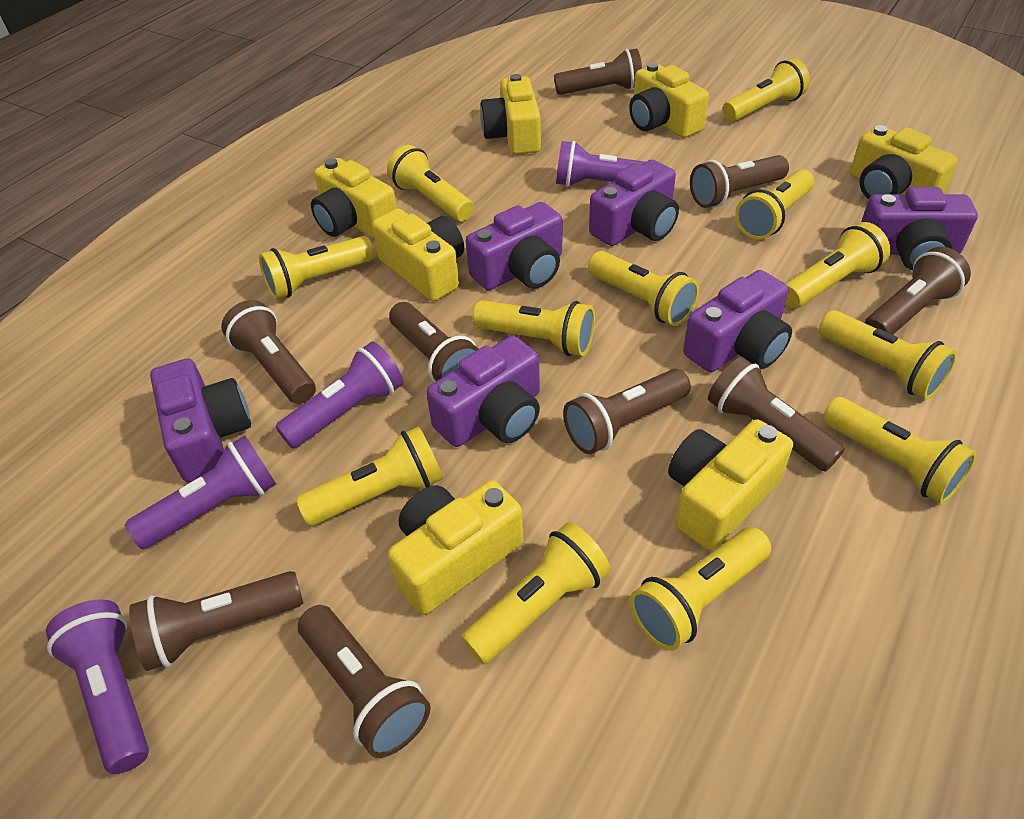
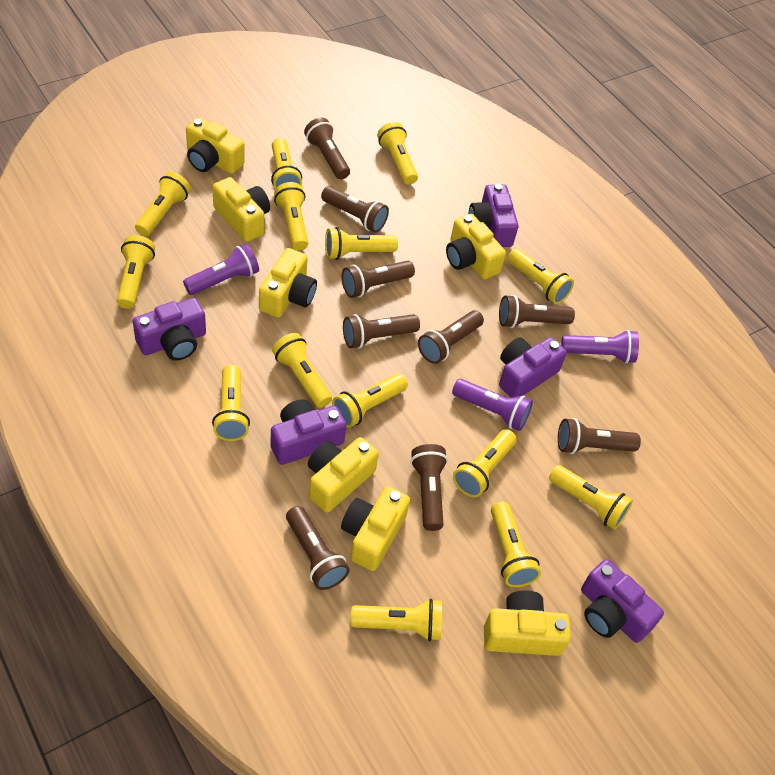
purple camera: [150,358,251,482] [426,336,540,447] [466,202,563,290] [589,160,679,246] [683,270,792,372] [861,187,978,271] = 6 -> [133,298,206,360] [270,399,346,465] [468,183,519,247] [499,337,567,398] [581,559,664,643] = 5
purple flashlight: [46,599,149,774] [125,436,276,549] [275,342,403,448] [556,141,645,187] = 4 -> [183,244,259,295] [452,379,533,431] [561,330,639,363] = 3
yellow flashlight: [259,236,374,299] [296,426,443,526] [387,145,474,221] [461,522,611,664] [472,300,595,356] [588,251,699,326] [630,527,771,651] [723,58,810,122] [735,169,814,239] [786,222,890,308] [819,310,957,400] [823,397,977,504] = 12 -> [117,235,155,309] [135,172,191,236] [212,365,250,441] [271,138,302,189] [272,333,332,408] [274,182,308,250] [325,227,398,260] [332,374,408,428] [351,599,442,641] [377,122,418,185] [453,429,517,497] [491,502,541,587] [507,249,574,304] [549,465,633,530] = 14

